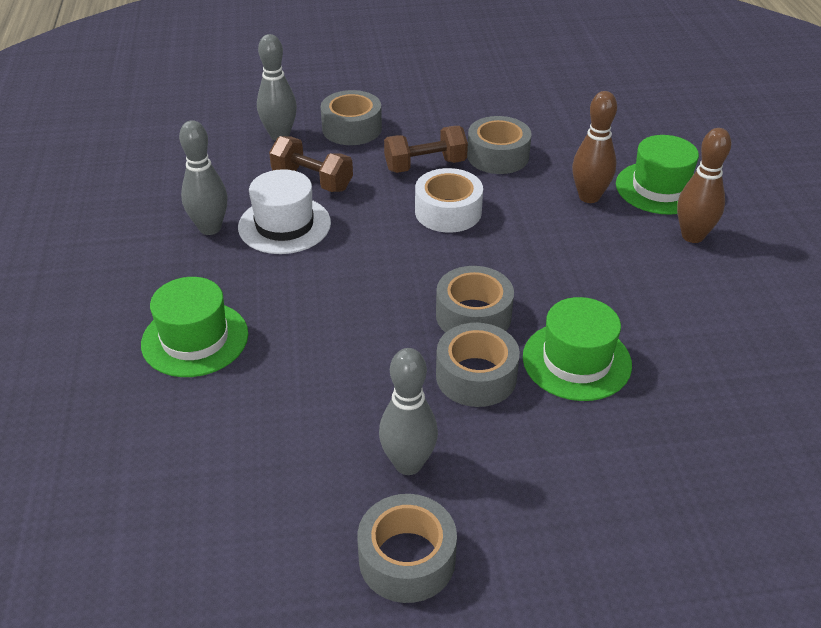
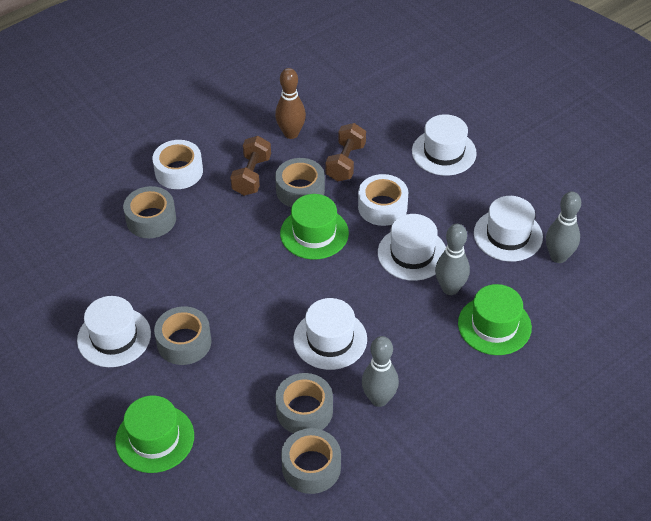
brown bowling pin: [572,91,617,203] [677,128,732,243] = 2 -> [275,68,306,139] = 1
white hat: [238,169,331,254] = 1 -> [77,296,151,367] [294,298,367,370] [378,214,446,281] [412,114,477,176] [474,196,543,262] = 5
white tape: [415,168,483,233] = 1 -> [152,140,203,189] [358,174,408,226] = 2

